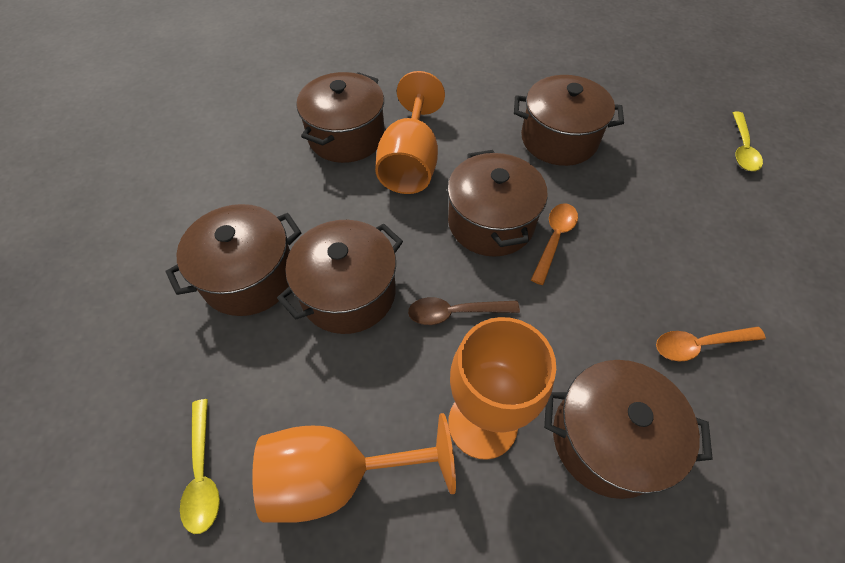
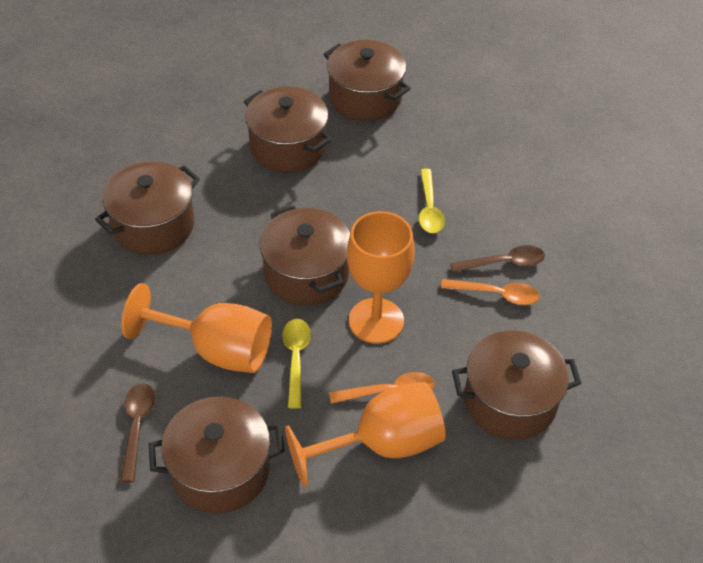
brown spoon: [408,297,520,325] = 1 -> [120,383,155,482] [450,245,545,273] = 2

